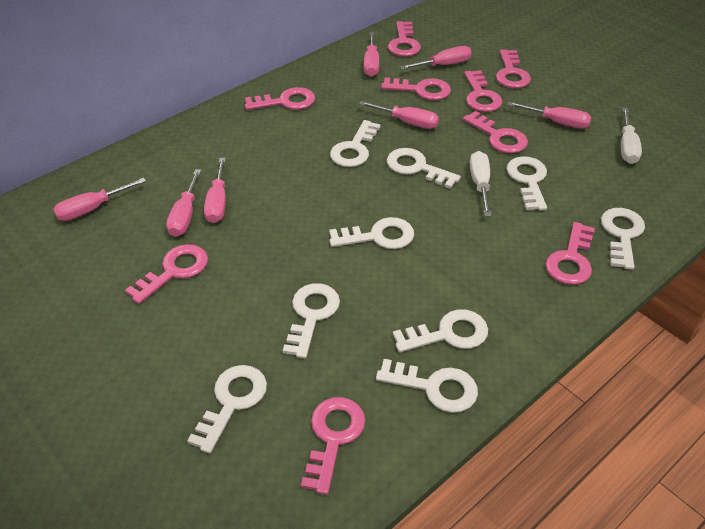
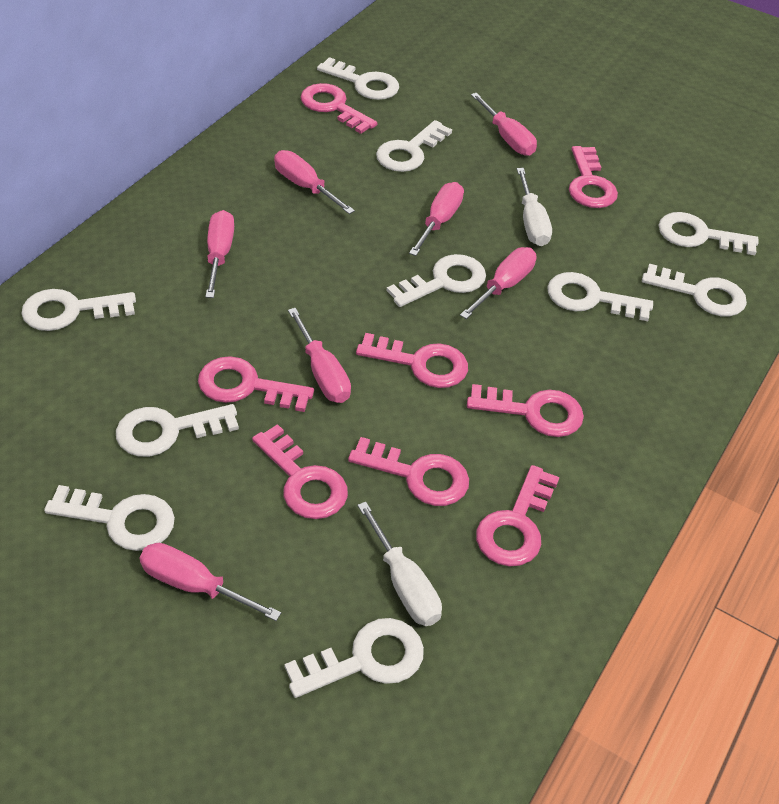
pink key: [125,244,208,304] [245,87,315,110] [301,397,366,495] [381,77,451,100] [388,21,421,57] [463,111,528,153] [464,70,502,112] [496,49,531,88] [545,222,595,285] = 9 -> [198,356,314,412] [252,424,348,519] [300,83,377,134] [348,437,469,506] [356,333,468,388] [467,384,584,437] [476,465,559,567] [569,146,618,208] = 8
white key: [187,365,267,454] [283,283,340,358] [329,217,414,249] [330,120,381,167] [376,359,478,413] [387,148,461,189] [393,309,488,352] [507,156,547,210] [601,208,645,270] = 9 -> [21,289,136,331] [44,485,175,551] [116,404,239,457] [284,618,424,698] [317,57,399,100] [376,120,452,172] [387,254,486,307] [547,272,653,321] [642,263,747,316] [658,212,759,255] = 10

